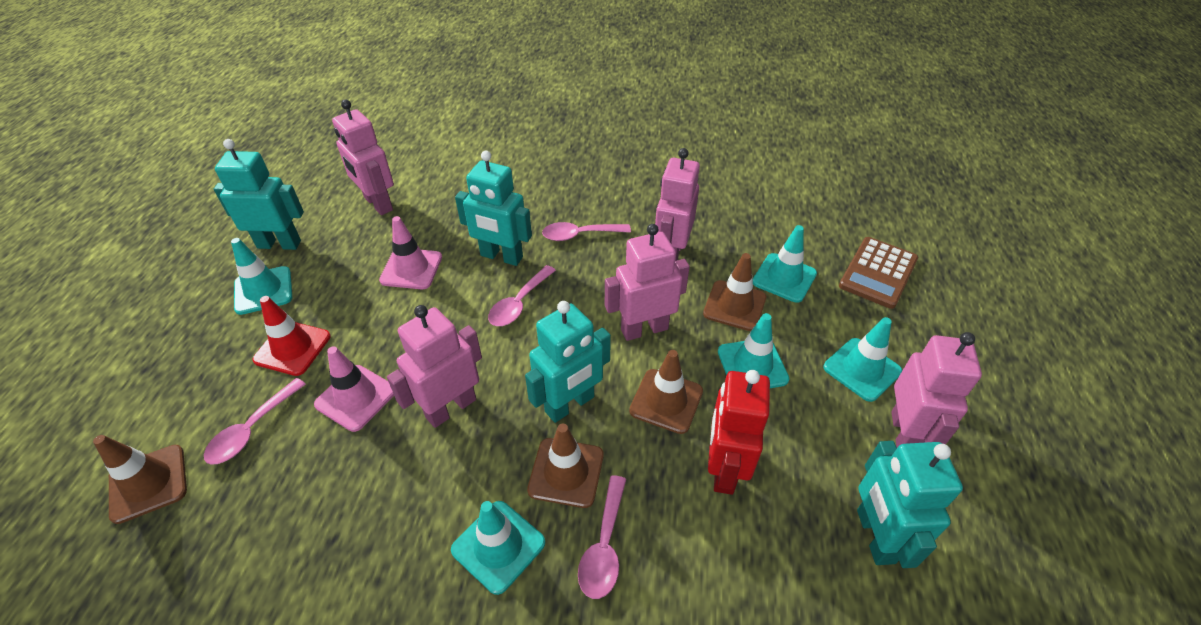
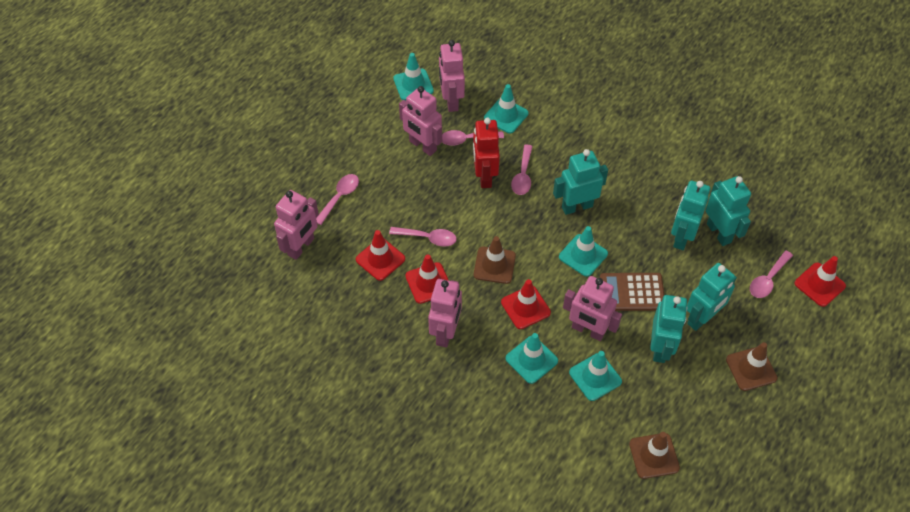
brown traffic cone: [93,435,187,524] [527,423,604,508] [629,350,703,434] [703,253,766,331] = 4 -> [474,236,516,284] [629,432,680,479] [726,342,778,391] = 3
pink spoon: [204,378,306,465] [488,265,556,326] [542,222,631,241] [578,475,626,599] = 4 -> [316,174,359,225] [389,227,457,247] [442,130,504,146] [511,145,533,195] [750,250,793,298] = 5
pink traffic cone: [314,346,394,432] [379,216,442,289] = 2 -> none = 0
red traffic cone: [252,296,330,376] = 1 -> [356,230,405,281] [405,254,449,304] [501,279,551,329] [794,256,846,307] = 4
turquoise robot: [214,139,304,250] [455,151,532,266] [525,301,611,423] [857,441,963,568] = 4 -> [553,149,608,215] [650,295,687,363] [671,180,710,250] [687,263,737,331] [705,176,751,246] = 5

